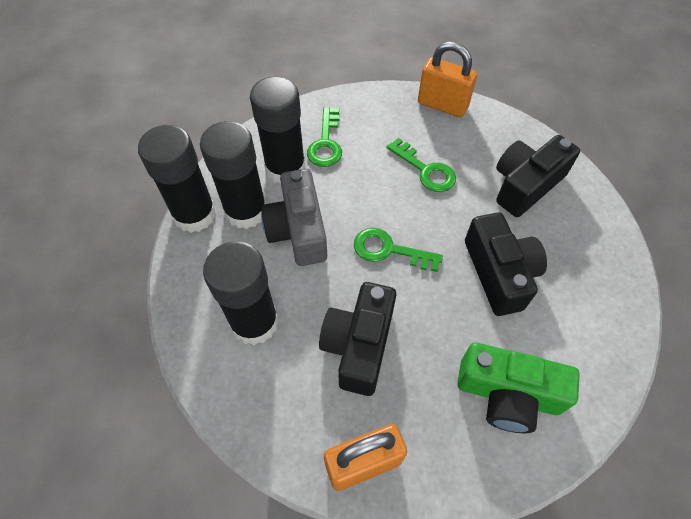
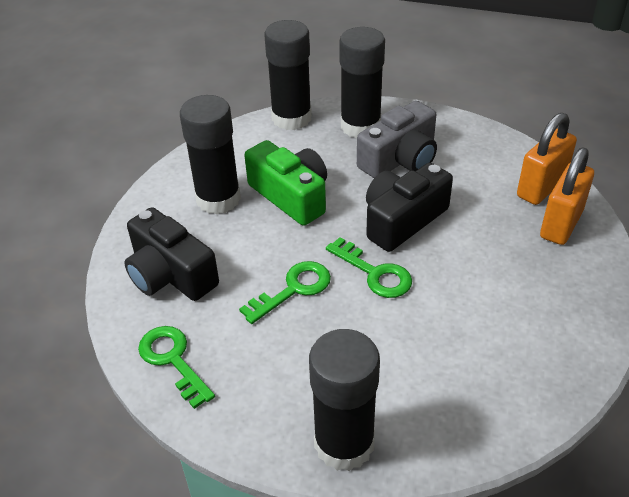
black camera: [319,282,396,396] [465,212,547,316] [496,135,580,217] = 3 -> [124,207,219,301] [366,163,453,252] = 2

